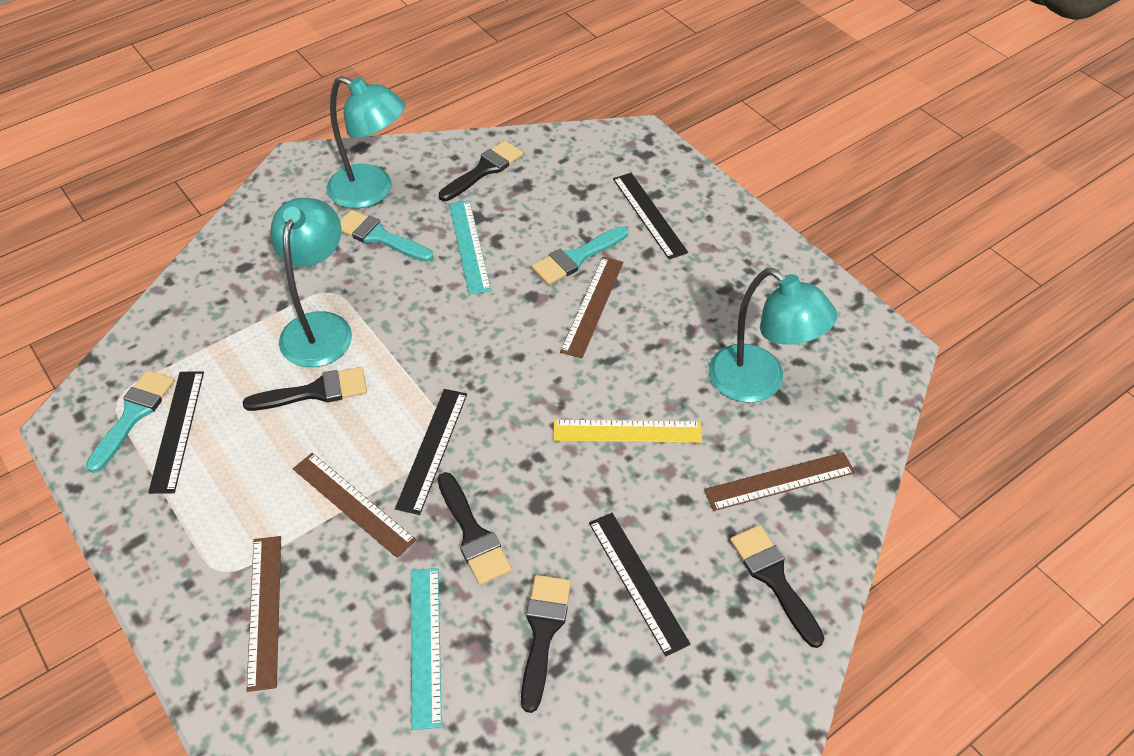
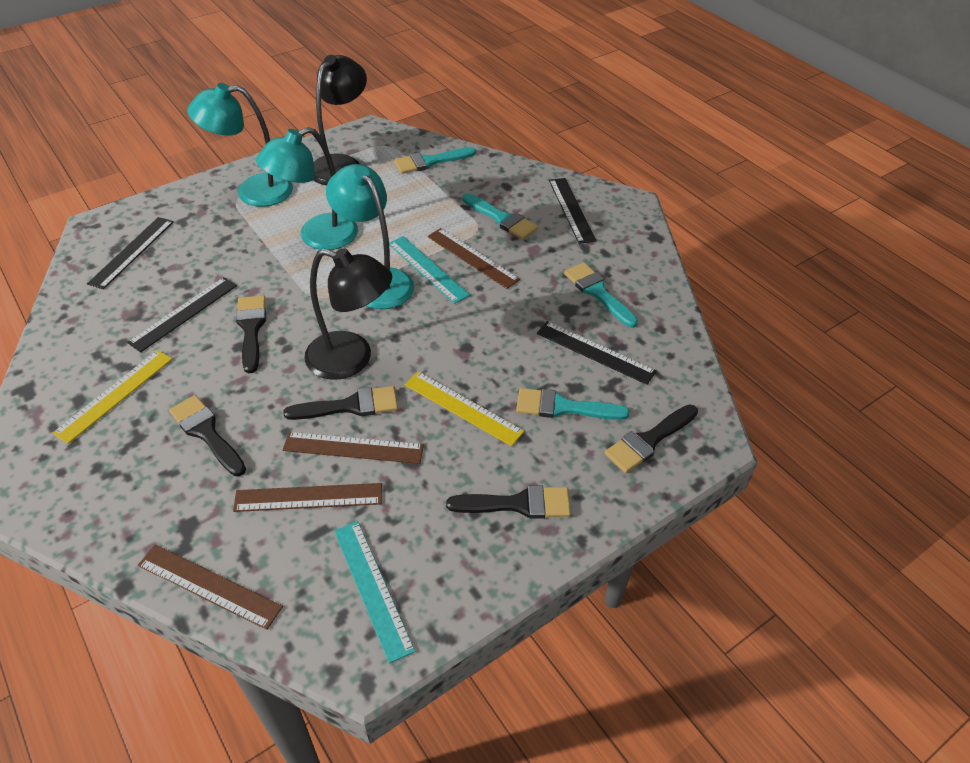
black lamp: none = 0 -> [304,248,392,380] [313,55,367,185] = 2
turquoise brush: [86,370,175,473] [340,210,433,262] [532,226,628,285] = 3 -> [394,147,476,174] [462,193,538,240] [516,388,630,420] [564,262,638,328] = 4
yellow ruler: [553,420,702,443] = 1 -> [53,350,172,444] [405,371,524,446] = 2

